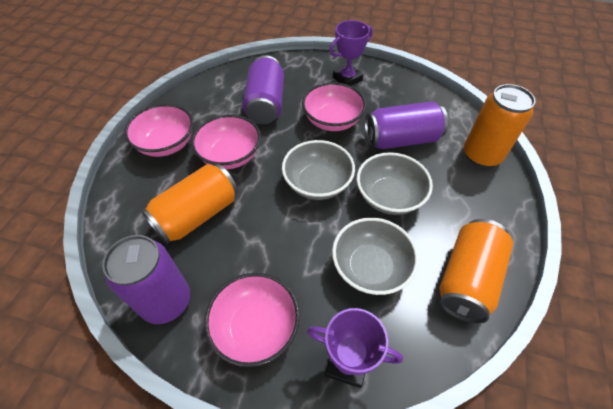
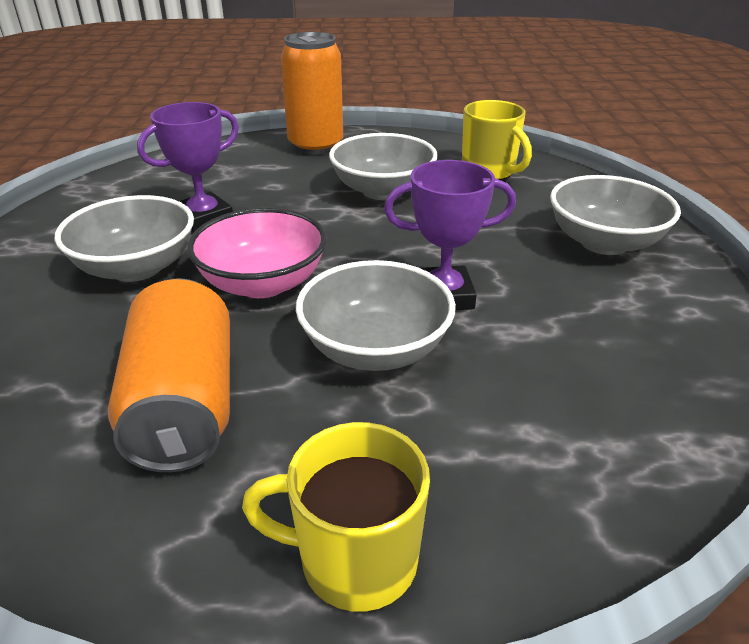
grey bowl: [282,140,355,200] [332,218,419,295] [357,152,433,215] = 3 -> [55,195,194,282] [296,260,456,371] [329,133,438,200] [550,175,681,255] = 4
orange can: [141,164,238,244] [439,219,513,324] [464,84,536,168] = 3 -> [108,278,230,472] [281,32,343,155] = 2
pink bowl: [124,104,194,157] [191,115,261,169] [204,273,300,367] [302,82,366,131] = 4 -> [187,208,327,298] = 1
purple can: [102,235,190,324] [243,55,284,124] [365,101,448,149] = 3 -> none = 0
yellow mug: none = 0 -> [242,422,430,612] [462,100,532,180] = 2

